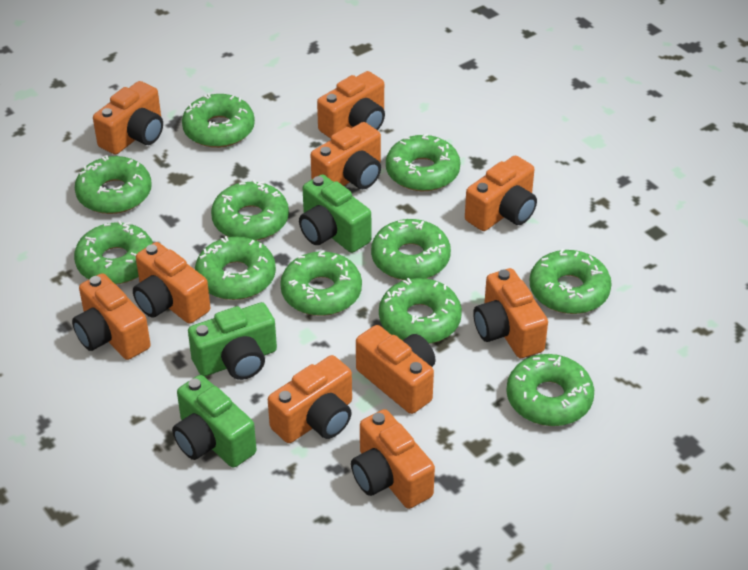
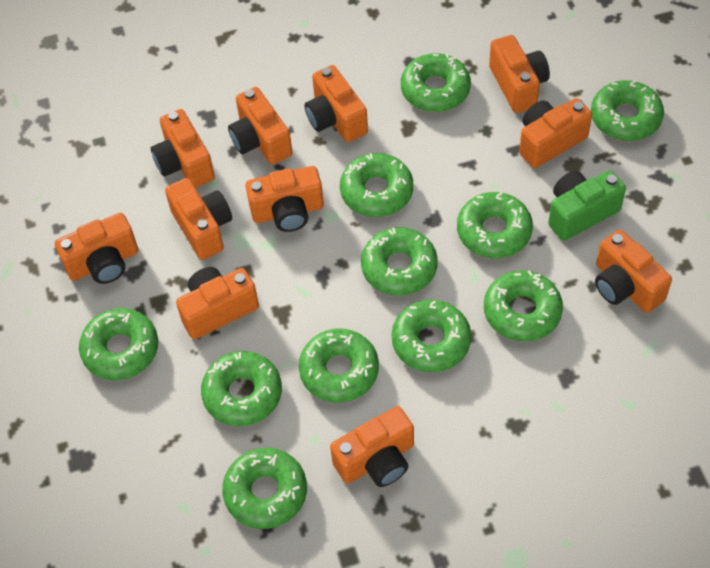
green camera: [172,375,257,468] [188,302,277,380] [299,175,371,253] = 3 -> [548,170,626,241] = 1
orange camera: [72,273,151,360] [93,81,163,155] [133,242,210,324] [268,355,352,443] [310,122,381,189] [317,71,385,139] [351,409,435,509] [356,325,436,414] [465,156,537,231] [473,268,548,358] = 10 -> [55,213,138,284] [151,109,215,188] [165,178,232,260] [176,267,259,339] [228,87,293,165] [245,166,324,232] [305,65,368,142] [330,406,414,487] [489,35,550,113] [519,98,592,168] [595,230,672,313] = 11

